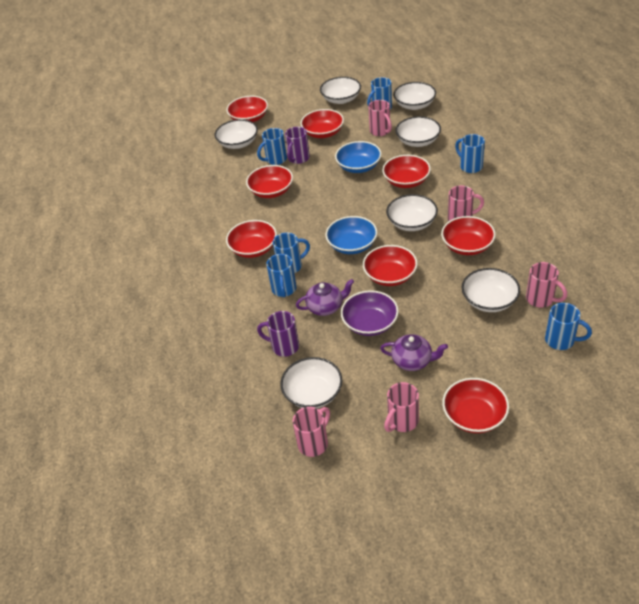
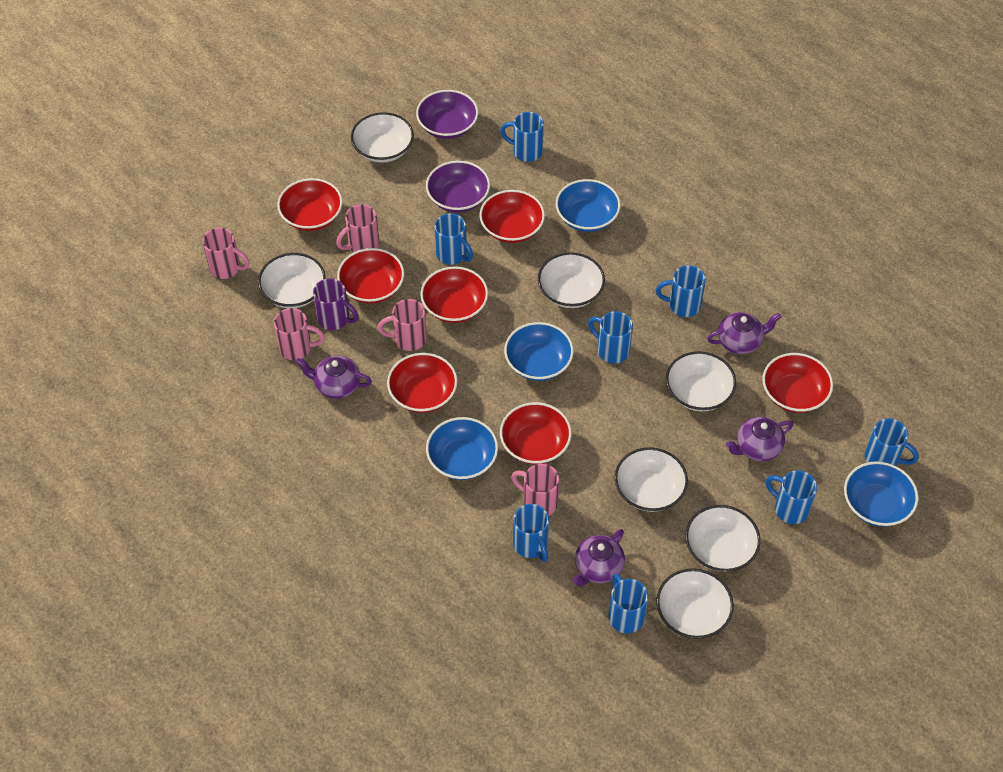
blue bowl: [325,216,377,254] [335,141,382,173] = 2 -> [426,417,498,480] [504,322,574,381] [556,179,621,232] [844,461,918,527] = 4
blue mug: [257,128,287,165] [266,254,297,297] [273,233,310,273] [367,77,392,109] [455,134,485,173] [545,303,592,350] = 6 -> [434,214,473,265] [500,112,544,162] [513,504,549,562] [588,311,633,364] [608,574,648,634] [656,265,706,317] [766,470,817,524] [865,418,919,466] = 8
purple bowl: [341,290,399,336] = 1 -> [416,90,478,139] [426,161,490,213] = 2
purple mug: [257,311,299,357] [285,127,310,164] = 2 -> [313,278,359,330] = 1
purple teapot: [296,279,354,316] [380,334,448,371] = 2 -> [296,355,372,399] [572,529,625,586] [707,312,781,354] [726,417,793,461] = 4
red bowl: [226,96,268,122] [226,220,277,258] [246,165,293,198] [300,109,344,138] [363,245,418,286] [382,155,431,188] [441,216,496,255] [442,378,509,433] = 8 -> [277,178,343,231] [337,248,404,304] [387,353,457,413] [420,266,488,323] [479,190,545,243] [500,402,572,465] [762,353,833,413] = 7

